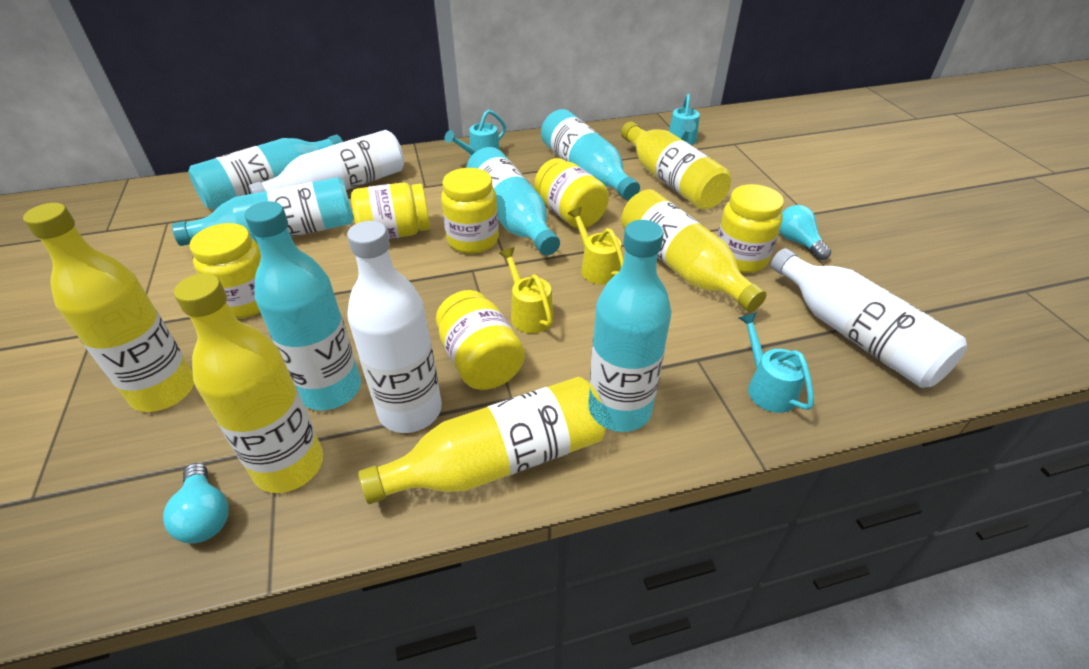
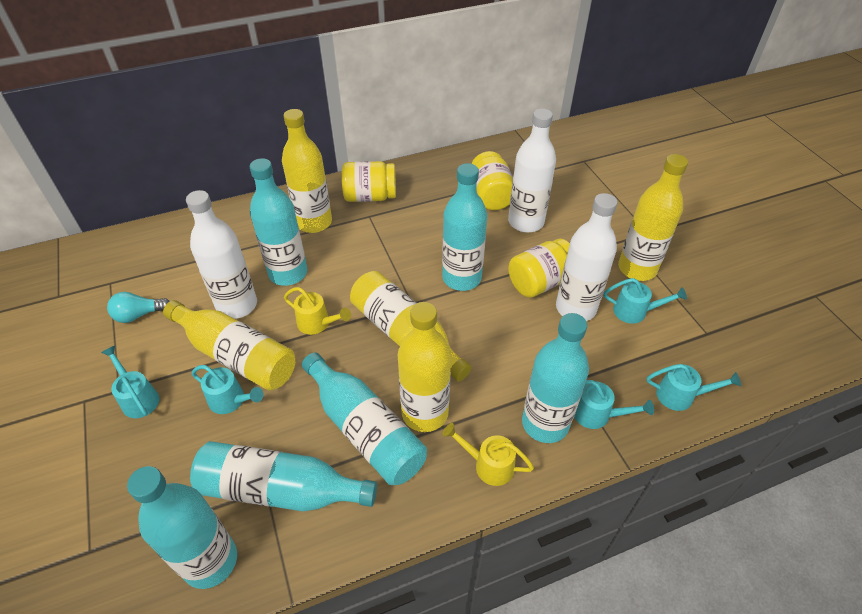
turquoise light bulb: [163,463,229,544] [779,205,831,260] = 2 -> [107,292,170,323] = 1
turquoise watering can: [445,110,506,157] [669,94,700,145] [739,312,814,413] = 3 -> [101,346,159,418] [192,365,264,414] [574,380,654,429] [604,278,687,324] [647,364,741,411] = 5
yellow jar: [189,223,261,318] [351,182,430,239] [436,290,525,390] [441,168,499,254] [535,158,609,228] [717,184,784,273] = 6 -> [342,161,396,202] [472,151,513,210] [508,239,570,298] = 3

